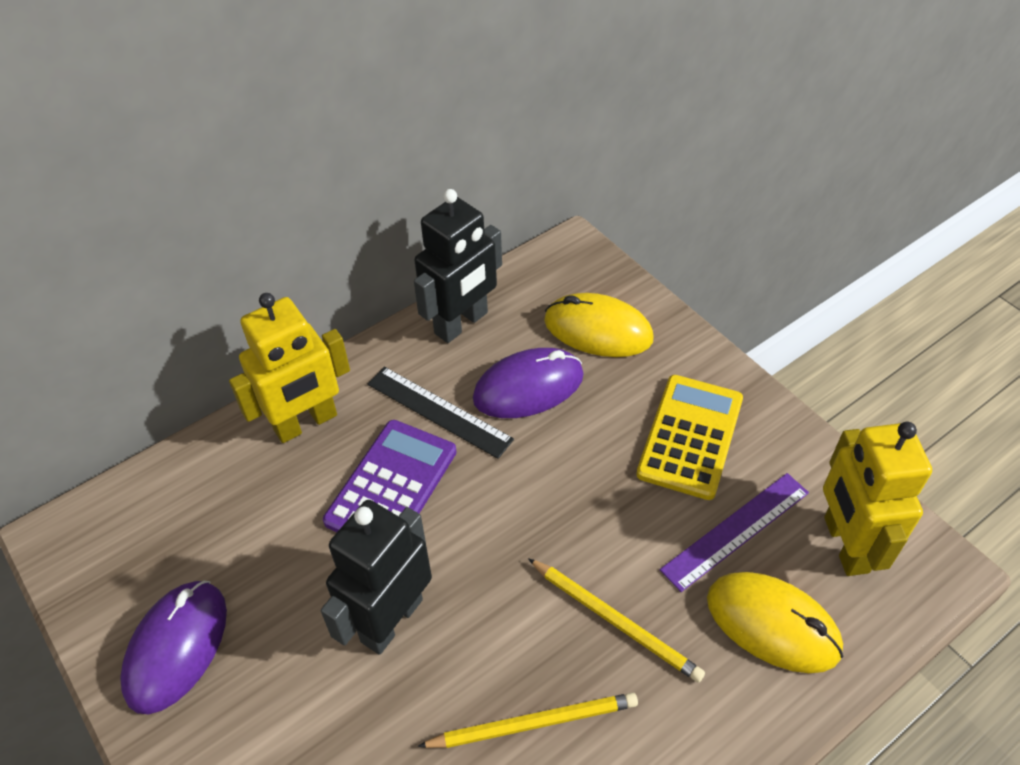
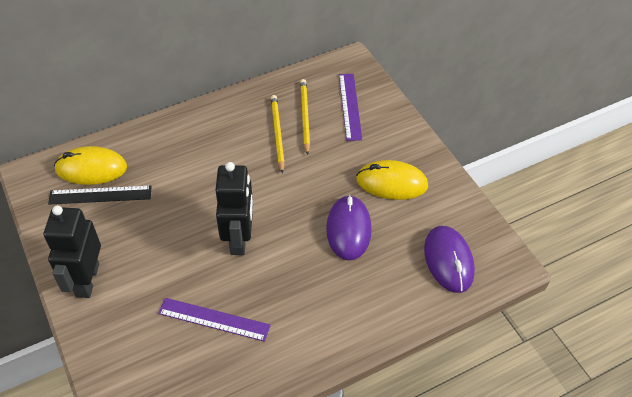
purple calculator: [323,420,457,532] = 1 -> none = 0
purple ruler: [660,473,809,592] = 1 -> [158,298,271,342] [339,74,362,141] = 2
yellow calculator: [636,375,743,500] = 1 -> none = 0
yellow robot: [229,293,350,443] [823,422,932,576] = 2 -> none = 0

